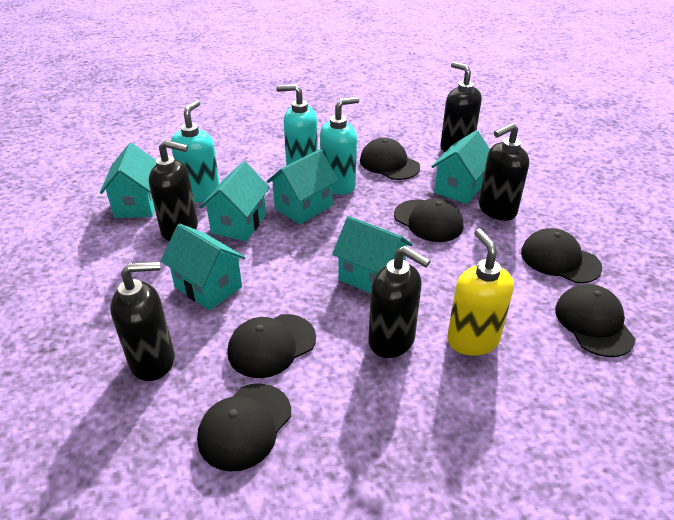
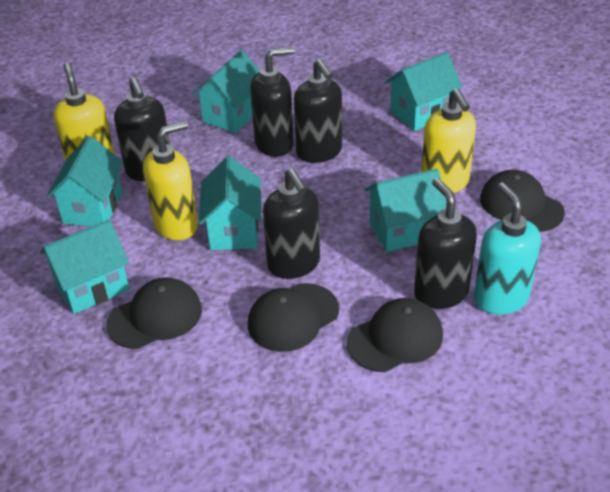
black cap: [197,383,291,471] [228,314,316,378] [360,138,420,180] [394,198,463,242] [521,228,602,283] [555,284,635,357] = 6 -> [106,277,202,349] [248,283,339,352] [347,298,443,372] [480,170,565,232] = 4
turquoise soap dispenser: [171,100,220,202] [276,84,318,166] [320,97,359,195] = 3 -> [474,182,541,315] = 1
yellow soap dispenser: [447,229,514,356] = 1 -> [54,62,115,162] [143,121,198,240] [421,88,476,193] = 3

